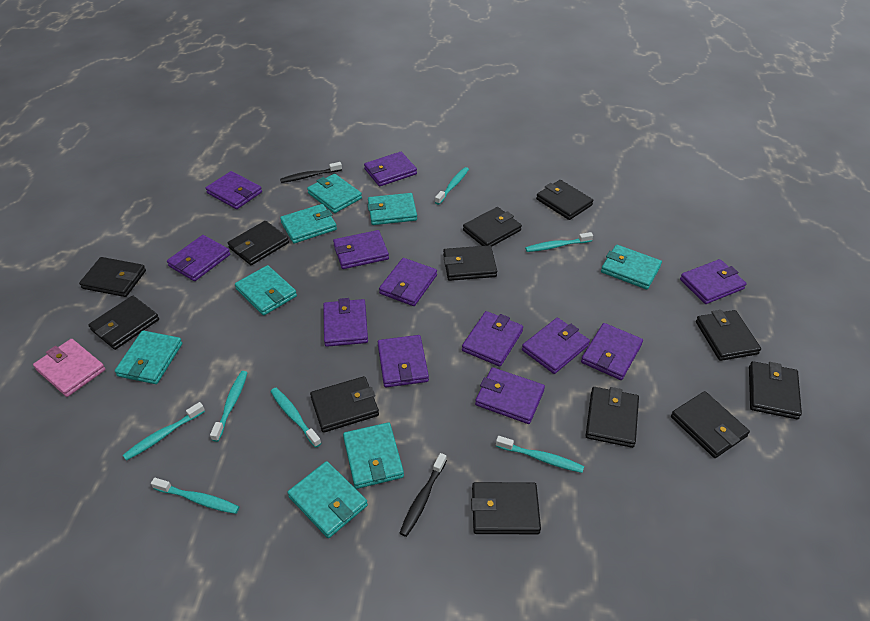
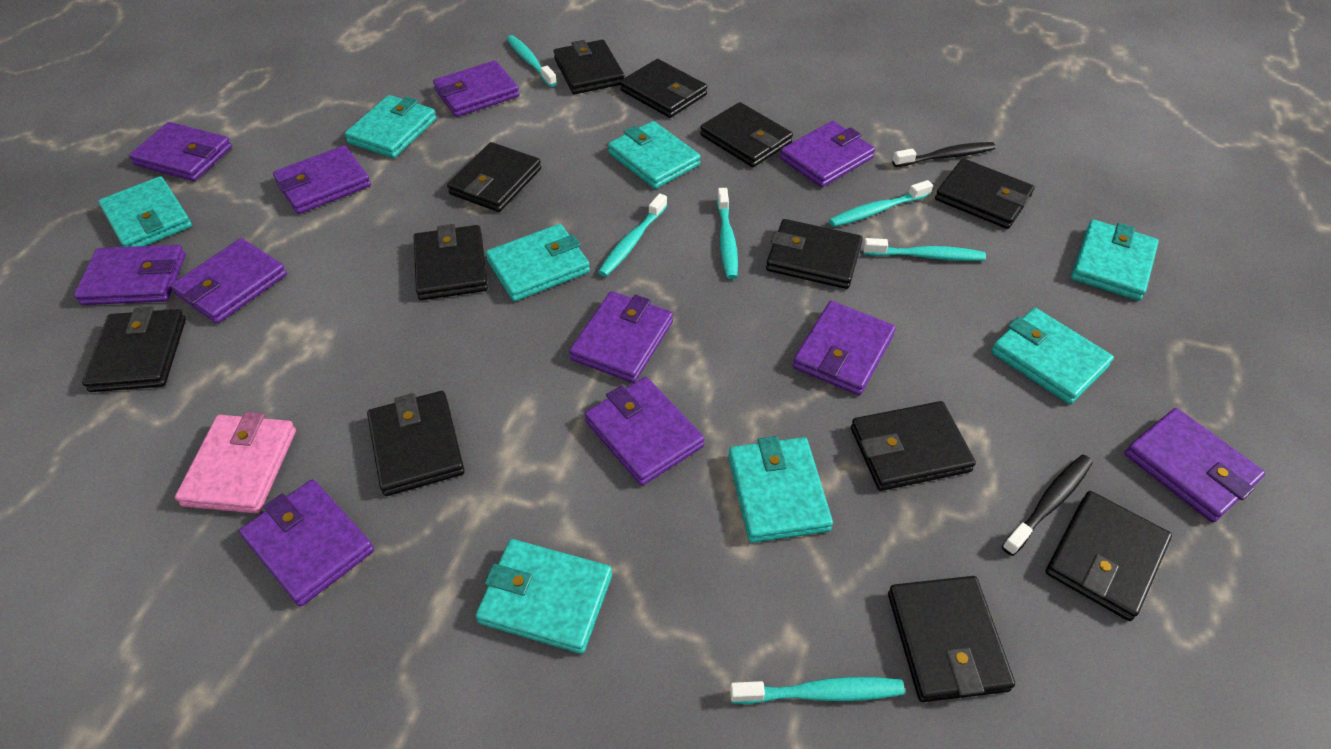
purple wallet: [167,235,230,281] [206,171,262,209] [323,298,368,347] [333,230,389,269] [364,152,417,187] [378,335,429,387] [379,258,437,306] [462,311,523,367] [475,367,545,424] [522,318,590,374] [581,323,643,380] [680,259,747,304] = 12 -> [74,245,186,305] [129,122,232,181] [171,238,287,324] [239,479,374,607] [273,145,371,214] [433,60,520,117] [569,291,673,383] [585,377,704,486] [780,121,875,187] [793,301,896,395] [1125,408,1265,522] = 11
turquoise toothbrush: [123,402,205,461] [151,478,239,514] [210,371,248,442] [270,388,321,448] [435,167,469,205] [496,436,584,473] [525,232,593,252] = 7 -> [507,35,557,87] [598,193,667,277] [717,188,738,279] [730,677,905,704] [829,180,933,227] [863,238,986,261] = 6

